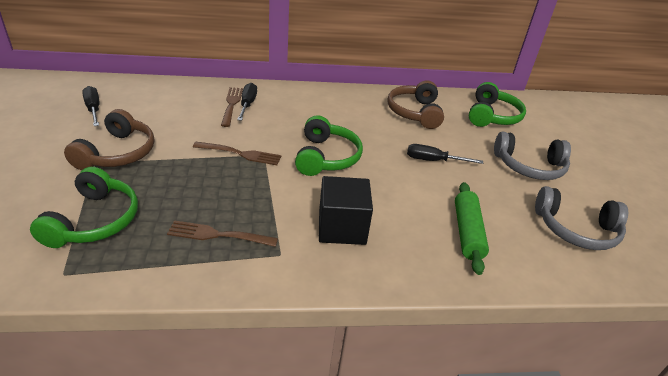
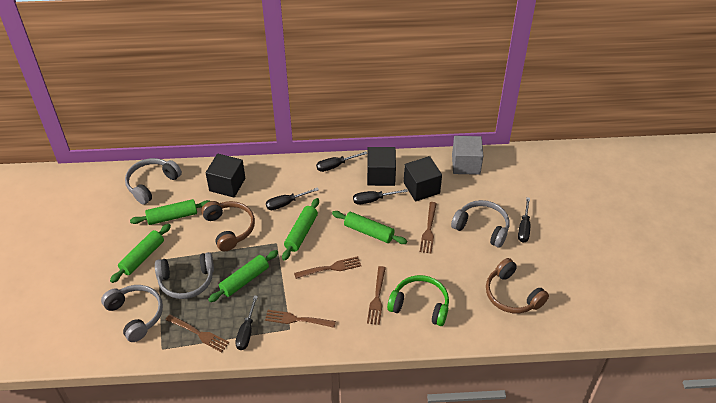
black cube: [319,176,373,245] = 1 -> [206,154,245,198] [367,147,396,186] [404,156,442,201] = 3
black screwdriver: [82,86,99,126] [237,83,257,121] [407,144,483,164] = 3 -> [235,295,258,350] [266,187,319,210] [316,151,368,172] [353,189,408,205] [518,197,530,242] = 5
brown fork: [167,220,278,247] [193,142,282,165] [221,87,243,127] = 3 -> [166,314,229,352] [265,310,336,328] [294,256,361,279] [367,266,386,325] [420,202,437,253] = 5
green headphones: [30,167,138,248] [295,115,363,176] [469,82,526,127] = 3 -> [387,275,449,326] = 1
green rolling pin: [455,182,489,275] = 1 -> [110,224,171,283] [130,199,210,225] [208,250,278,302] [282,198,319,261] [332,211,407,244] = 5
grey cube: none = 0 -> [452,136,483,175] = 1
grey headphones: [494,132,571,180] [535,186,628,250] = 2 -> [101,285,163,342] [125,158,182,205] [155,252,214,299] [451,200,510,248] = 4

